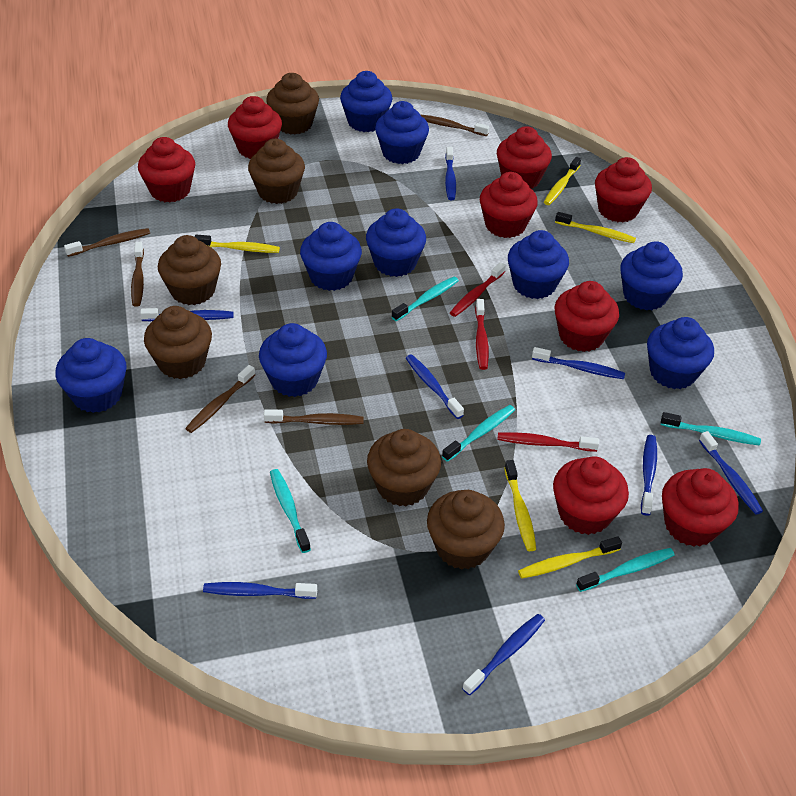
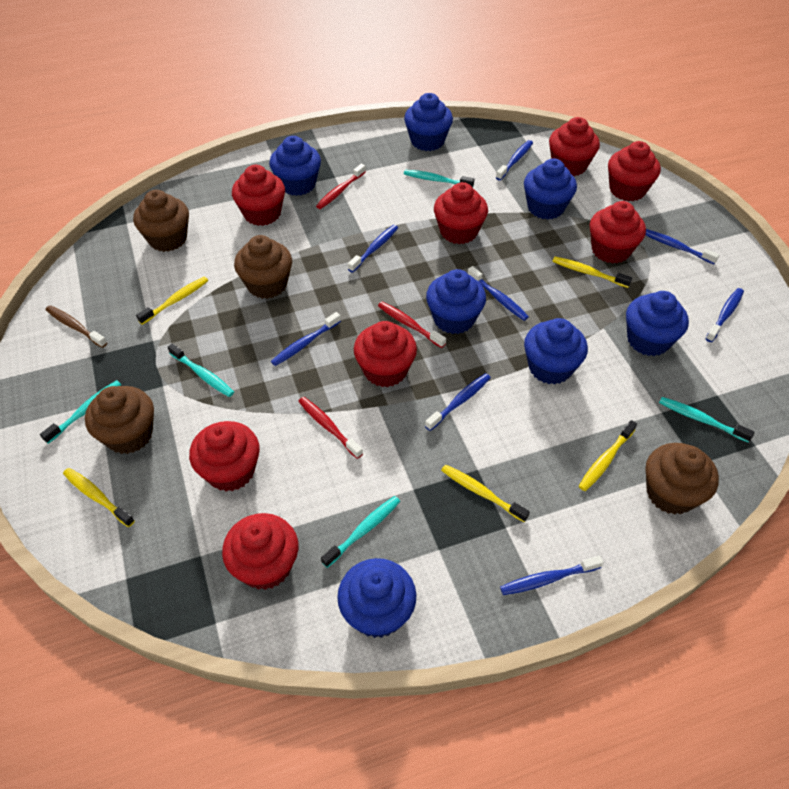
blue cupcake: [55,338,126,413] [259,323,327,397] [300,222,362,291] [340,71,393,132] [366,208,426,277] [375,101,429,164] [508,230,569,299] [620,241,683,310] [647,317,714,389] = 9 -> [269,136,321,196] [337,558,417,638] [404,93,453,151] [426,269,486,334] [524,159,577,220] [524,318,588,385] [626,291,689,356] = 7
brown cupcake: [144,306,212,379] [158,235,221,305] [248,139,305,204] [266,73,319,134] [367,429,441,506] [427,490,505,570] = 6 -> [85,386,154,454] [133,190,189,252] [234,235,292,299] [646,443,719,515] = 4
brown toothbrush: [64,228,150,257] [131,242,144,307] [185,365,255,433] [264,409,364,425] [421,115,489,136] = 5 -> [46,305,107,348] = 1

